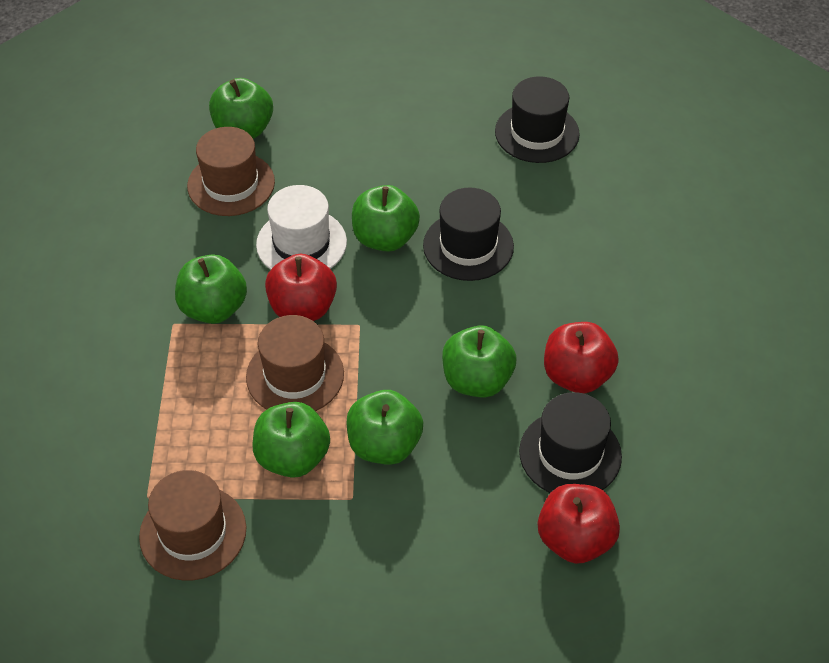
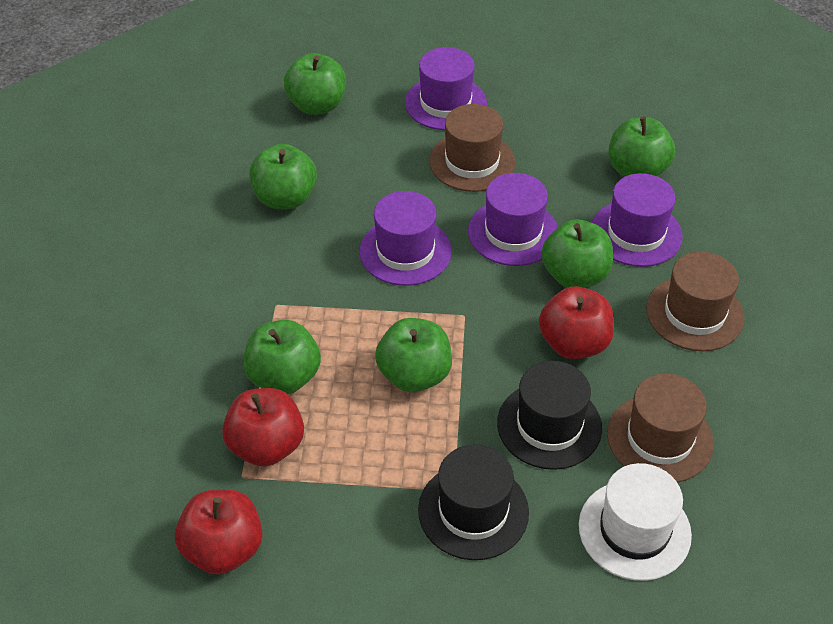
black hat: [423,188,514,281] [495,76,580,163] [519,392,622,493] = 3 -> [418,444,529,560] [497,361,602,470] = 2
purple hat: none = 0 -> [359,191,452,286] [405,47,487,130] [468,173,558,266] [592,173,683,267] = 4

